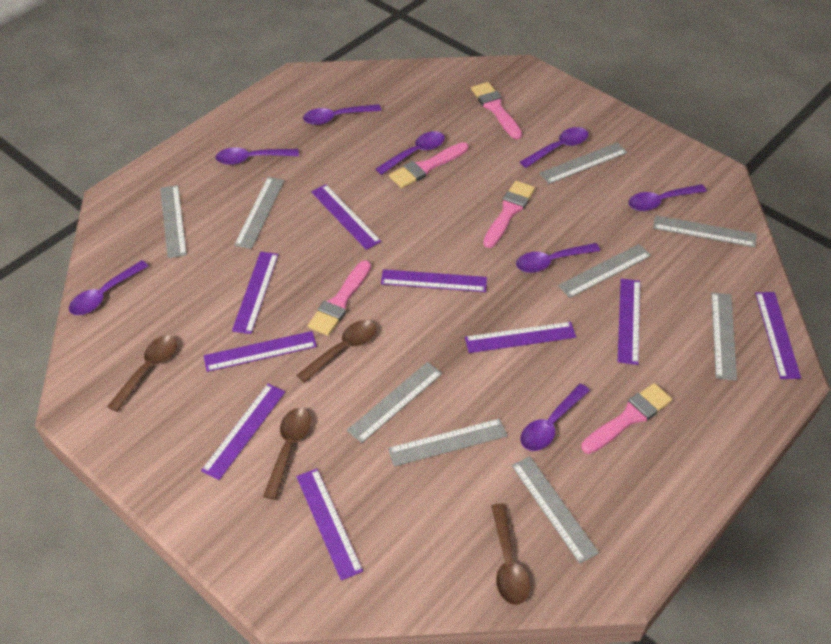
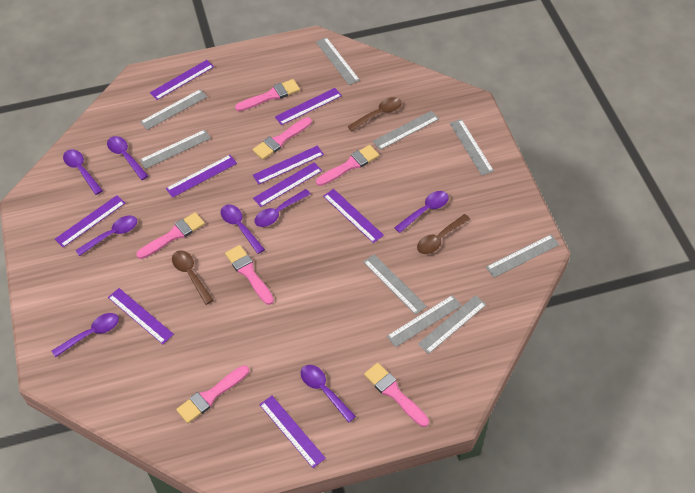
brown spoon: [107,335,177,412] [263,408,311,500] [297,320,376,383] [491,503,530,605] = 4 -> [172,250,213,305] [347,97,402,131] [417,214,470,254] = 3
pink brush: [308,260,371,336] [389,142,468,188] [471,82,522,139] [483,181,535,248] [581,383,672,454] = 5 -> [136,212,205,259] [176,365,249,423] [225,245,274,305] [235,79,300,111] [252,117,312,160] [316,145,379,186] [364,363,429,427] = 7

